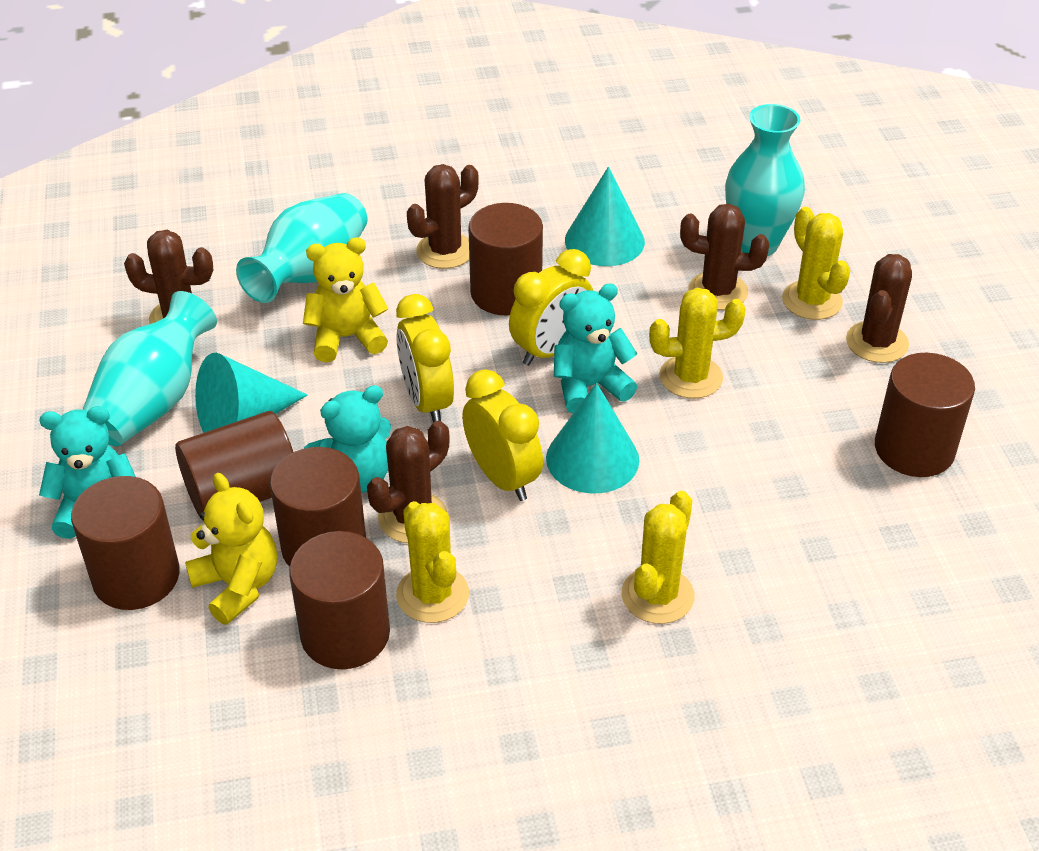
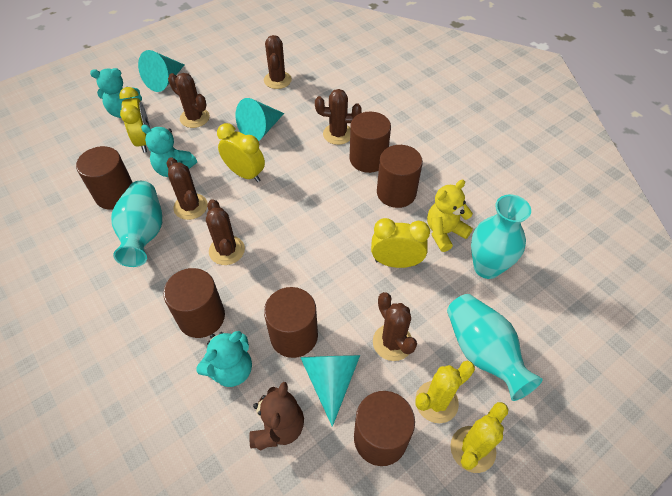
brown cactus: [124,230,213,324] [367,421,450,543] [407,164,479,269] [680,204,769,310] [846,254,912,363] = 5 -> [166,157,208,220] [168,73,210,128] [206,199,245,265] [264,35,292,89] [315,89,362,145] [373,292,417,361] = 6
brown teddy bear: none = 0 -> [249,382,304,450] = 1
yellow cactus: [396,501,469,623] [622,491,695,624] [649,288,746,398] [782,207,850,320] = 4 -> [415,361,475,423] [450,402,509,473] = 2
yellow teddy bear: [185,473,277,625] [303,237,388,362] = 2 -> [427,180,473,252] = 1

